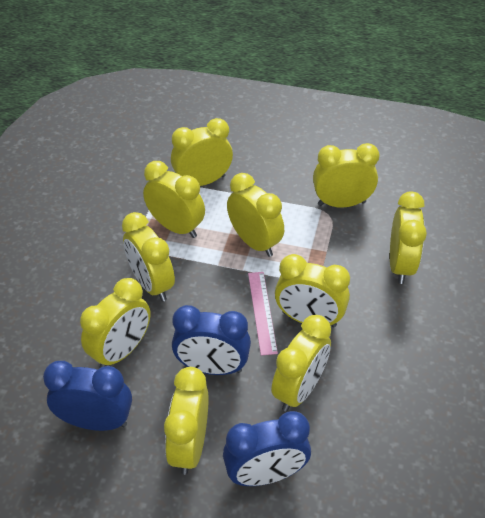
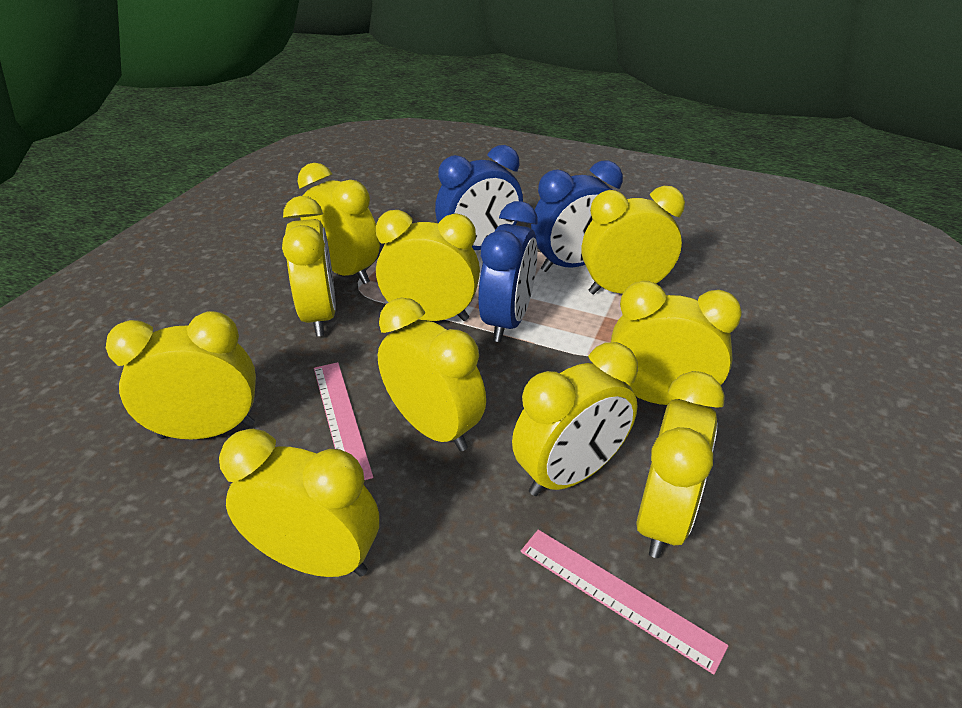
pink ruler: [248,272,278,356] = 1 -> [314,362,373,480] [521,530,728,675] = 2

